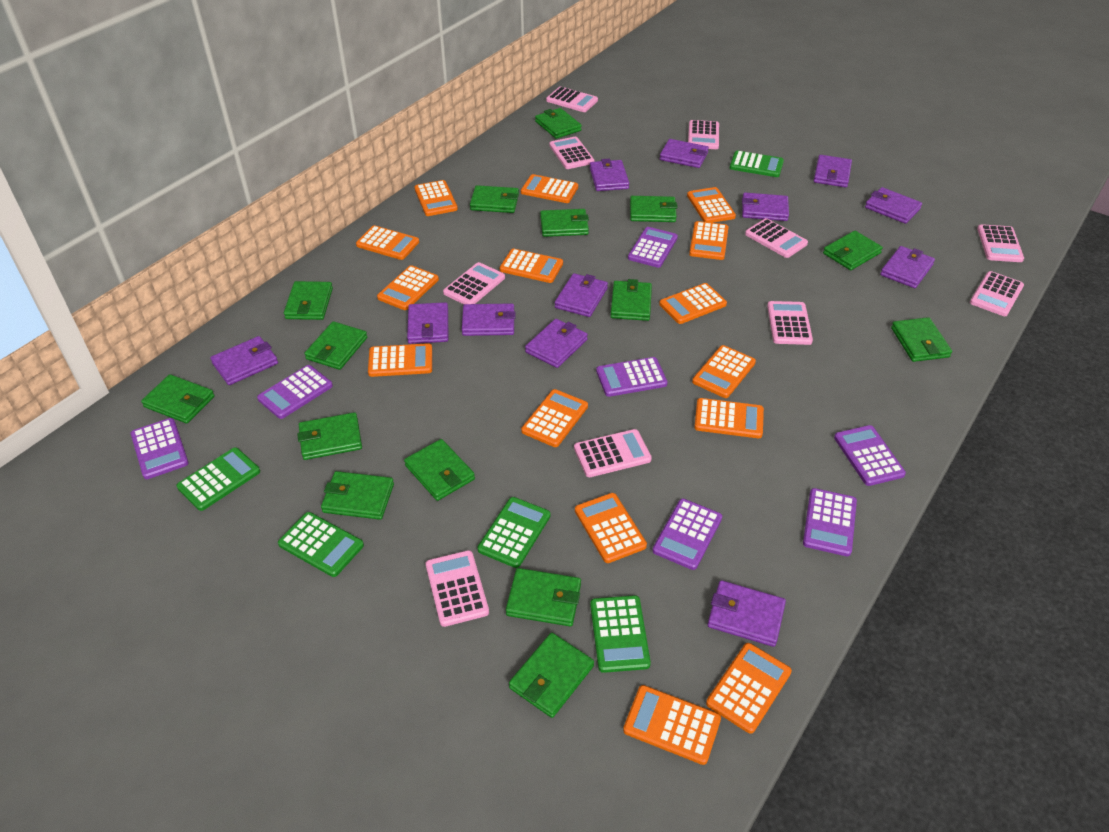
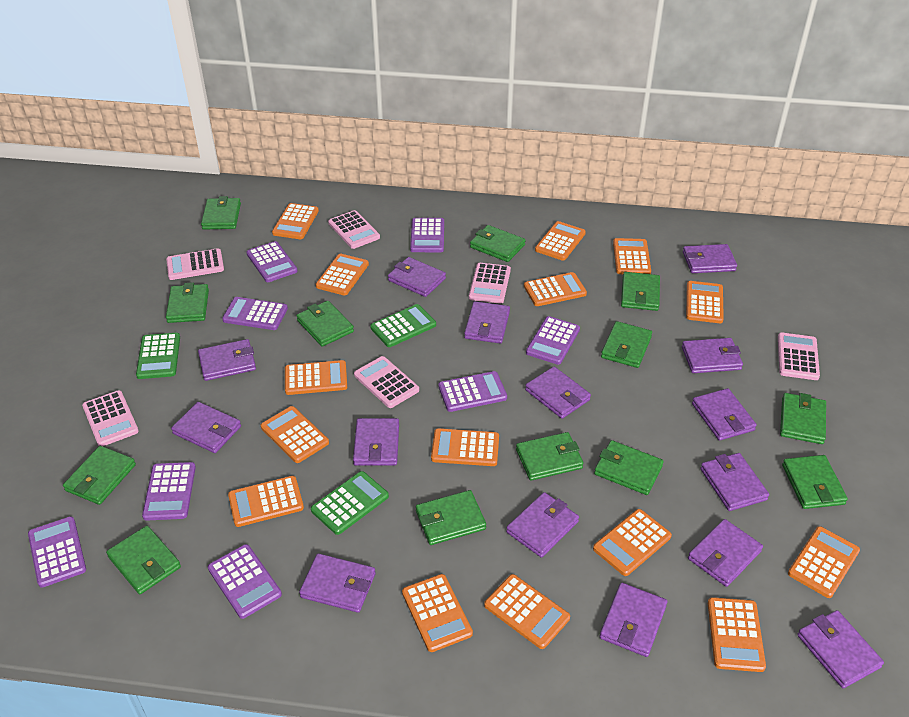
green calculator: [176,447,260,511] [278,512,364,577] [478,497,551,568] [590,595,651,673] [730,150,784,177] = 5 -> [136,333,180,379] [311,471,389,535] [370,304,436,347] = 3
green wallet: [141,374,215,423] [284,281,333,320] [297,412,362,460] [304,321,367,370] [321,471,394,520] [404,439,475,501] [470,185,519,213] [506,568,581,626] [509,633,594,718] [535,108,582,139] [540,209,589,237] [610,279,652,321] [630,196,678,222] [823,231,883,270] [891,317,952,362] = 15 -> [63,446,136,505] [106,526,181,594] [166,282,209,323] [201,196,241,230] [296,301,354,347] [416,490,486,545] [470,225,526,262] [516,432,584,481] [594,440,664,495] [601,321,652,368] [621,272,660,311] [780,393,826,444] [782,455,848,509] = 13
pink calculator: [426,550,489,627] [443,262,505,304] [546,87,598,112] [549,137,594,169] [574,429,652,477] [688,120,719,149] [745,218,808,258] [767,301,813,345] [970,271,1024,316] [977,224,1024,262] = 10 -> [82,390,139,446] [166,248,224,280] [328,210,380,249] [354,356,419,408] [469,263,511,304] [778,333,820,380] = 6
purple calculator: [131,418,189,479] [257,365,333,419] [596,357,668,397] [628,227,678,268] [653,499,722,570] [803,488,857,556] [834,425,906,486] = 7 -> [28,516,86,588] [142,462,196,521] [208,544,282,619] [222,297,288,330] [247,241,298,282] [410,218,444,252] [438,371,507,412] [526,316,580,365] = 8
purple wallet: [210,336,278,385] [407,302,448,344] [462,303,516,336] [525,319,588,368] [555,273,608,317] [590,159,629,191] [660,139,709,168] [707,580,786,647] [742,192,789,221] [814,155,852,188] [865,187,922,224] [880,246,935,288] = 12 -> [171,402,241,453] [198,339,256,381] [299,553,376,613] [353,418,399,466] [388,257,446,297] [464,301,510,344] [506,492,579,558] [525,367,591,419] [600,583,667,657] [682,338,743,373] [683,244,737,273] [688,519,763,587] [692,388,757,441] [700,453,769,511] [797,610,884,688] = 15

